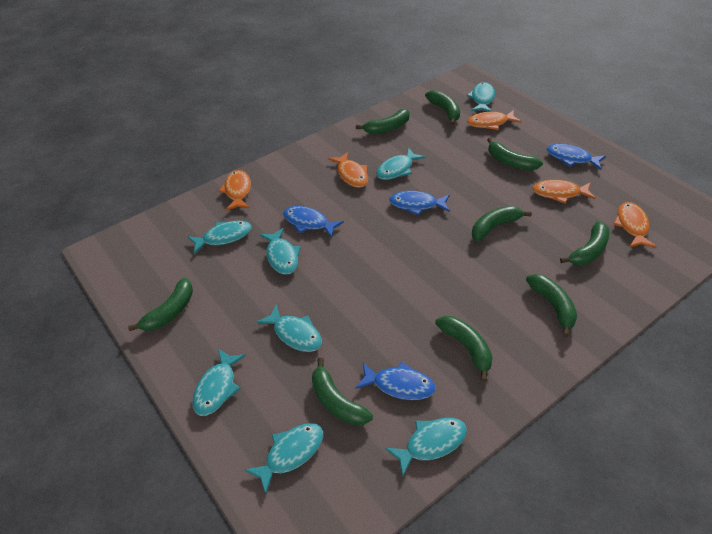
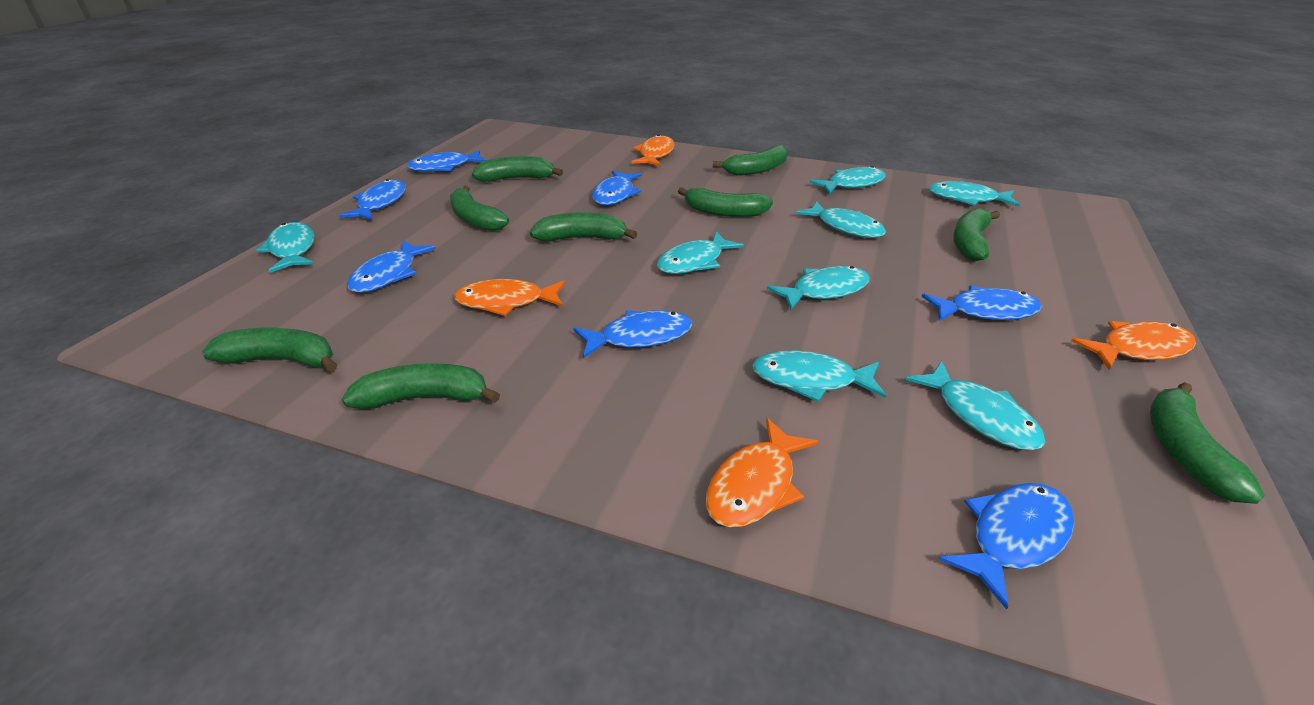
blue fish: [283,206,344,238] [355,362,436,400] [389,191,450,215] [547,144,606,170] = 4 -> [339,179,406,220] [347,240,436,293] [407,150,486,172] [573,310,692,358] [592,170,642,205] [922,285,1042,321] [939,483,1074,610] = 7
orange fish: [218,170,251,211] [328,152,368,188] [467,110,522,130] [532,180,595,204] [613,202,657,248] = 5 -> [454,279,565,316] [631,134,675,166] [706,418,819,528] [1071,321,1196,370] = 4

